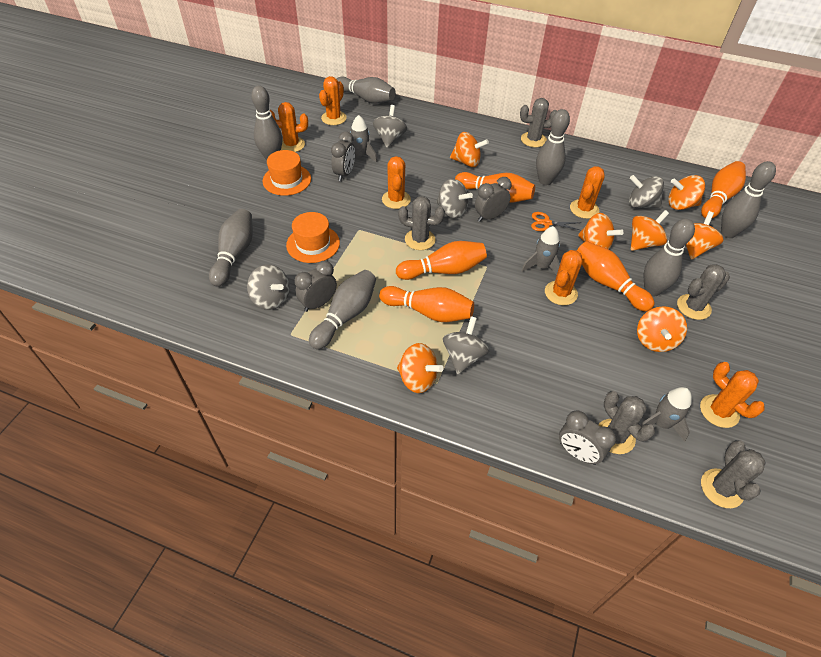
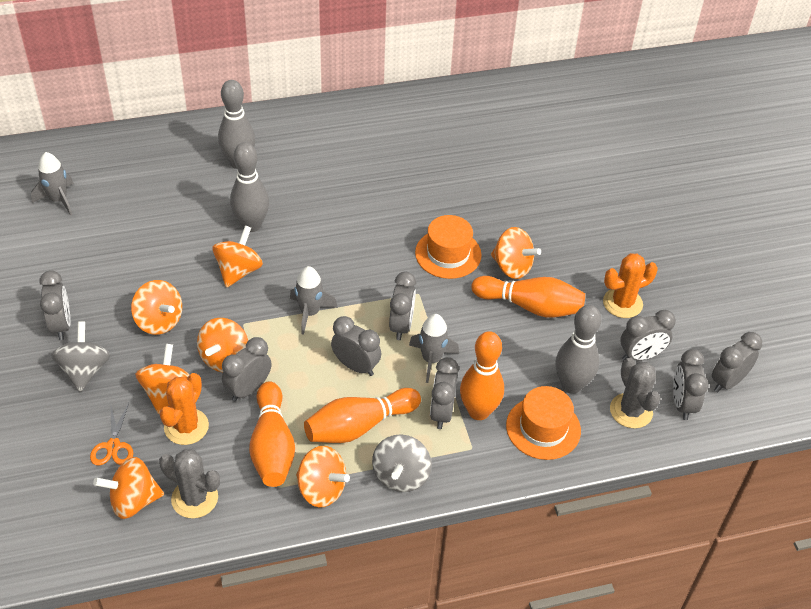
grey bowling pin: [209,209,253,287] [251,86,282,161] [309,270,376,350] [337,77,396,104] [536,109,570,185] [644,219,695,296] [721,161,776,238] = 7 -> [218,80,255,169] [230,142,269,232] [555,305,601,394] = 3
grey cactus: [398,196,445,250] [520,98,557,147] [598,391,655,454] [677,264,730,320] [701,440,766,508] = 5 -> [159,449,220,519] [610,357,661,428] = 2
grey clock: [295,261,337,312] [331,131,355,181] [475,177,512,222] [559,410,616,465] = 4 -> [40,270,71,340] [222,337,271,401] [331,316,381,376] [389,272,416,340] [430,357,459,429] [620,310,676,361] [673,349,709,420] [712,332,762,393] = 8
grey spinning top: [247,265,289,310] [373,105,407,148] [436,179,473,218] [443,316,489,375] [629,175,664,209] = 5 -> [51,321,110,392] [372,434,432,492] = 2
orange bowling pin: [379,286,474,322] [396,241,487,280] [455,172,535,203] [577,241,655,312] [701,161,746,218] = 5 -> [249,381,295,487] [304,388,421,443] [460,331,504,420] [471,276,585,318] = 4
orange cactus: [270,102,308,152] [319,76,347,125] [382,156,411,209] [545,250,582,305] [570,166,605,219] [700,362,765,428] = 6 -> [160,373,209,445] [603,253,658,318] = 2

